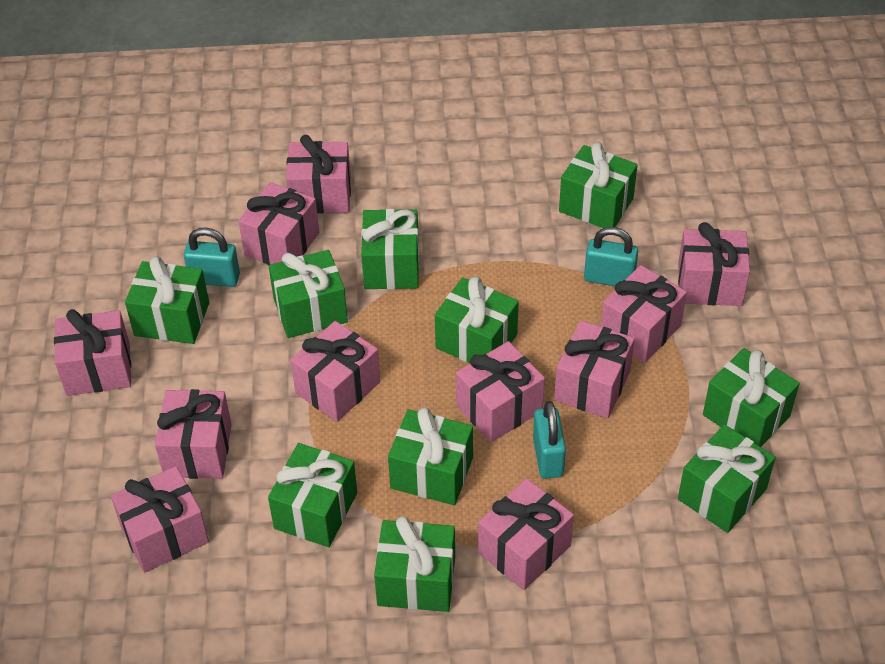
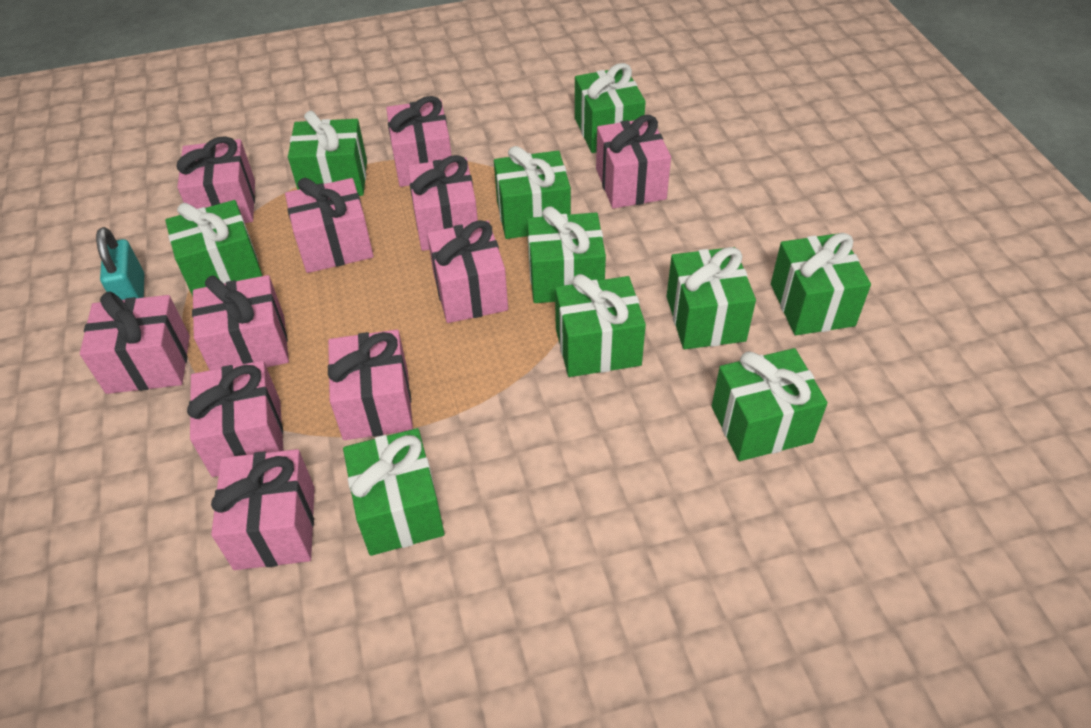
turquoise padlock: [184,227,240,287] [533,401,566,479] [584,227,638,286] = 3 -> [96,227,144,300] = 1

